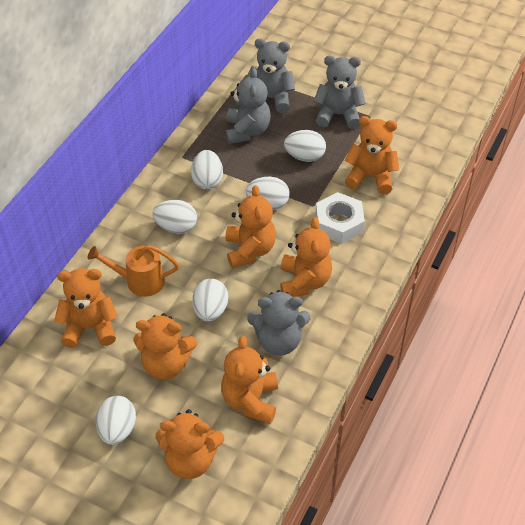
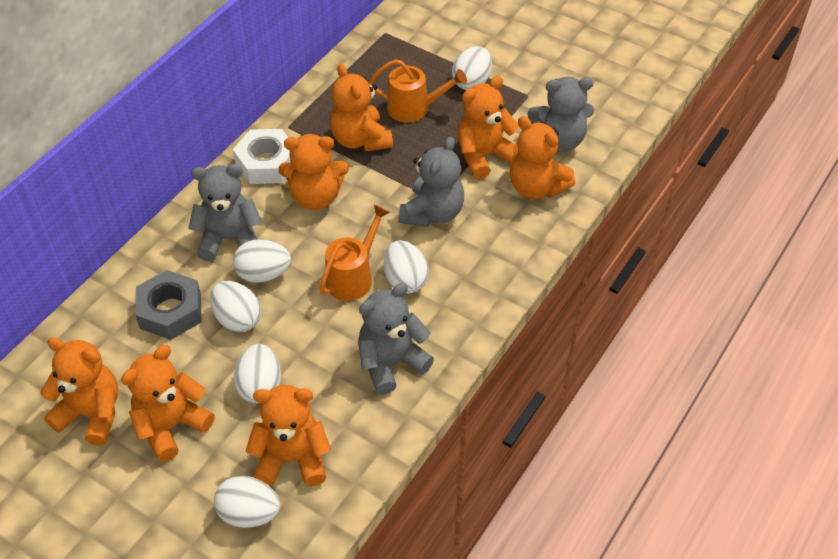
grey nut: none = 0 -> [135,270,201,340] = 1
orange watering can: [87,245,179,297] = 1 -> [319,205,390,301] [369,59,467,122] = 2

